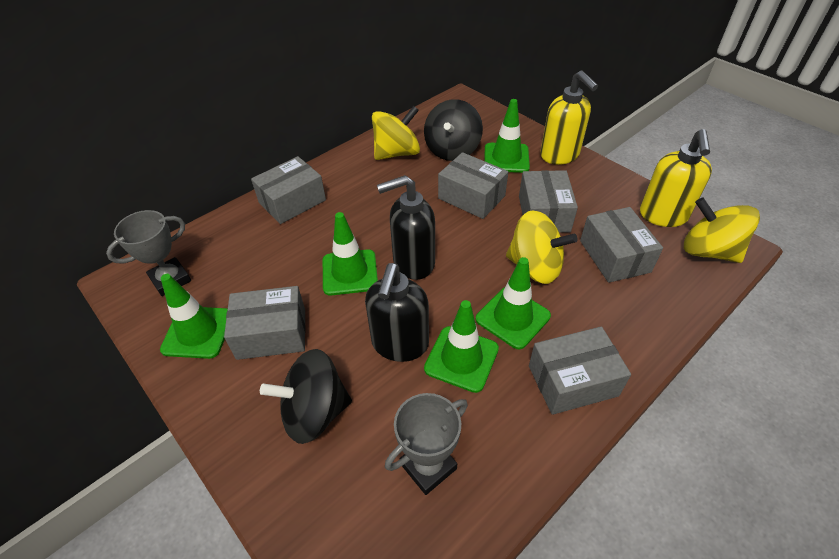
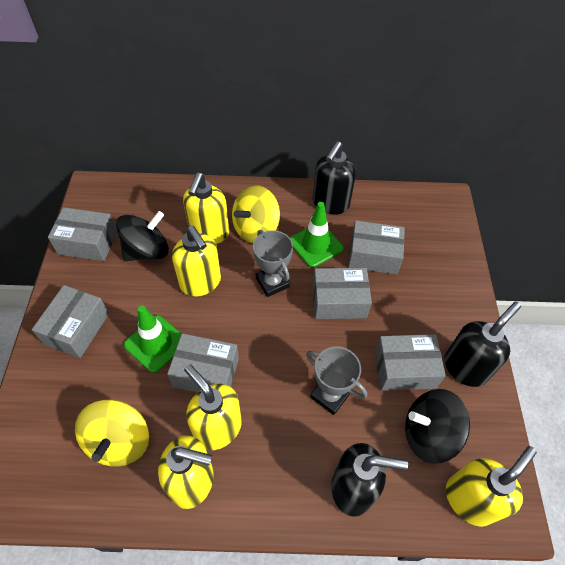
black soap dispenser: [365,263,429,362] [377,175,435,280] = 2 -> [313,141,356,215] [331,443,408,516] [444,302,521,387] = 3
green traffic cone: [160,274,228,359] [323,212,378,296] [424,300,499,393] [476,257,551,349] [484,99,530,173] = 5 -> [124,306,182,373] [290,202,343,267] = 2
yellow soap dispenser: [540,70,598,165] [640,129,712,227] = 2 -> [158,435,213,509] [172,225,221,297] [183,173,229,244] [184,364,242,450] [446,446,537,527] = 5
yellow spinning top: [372,106,420,160] [506,210,578,284] [684,198,760,263] = 3 -> [75,399,149,466] [232,185,280,243] = 2

